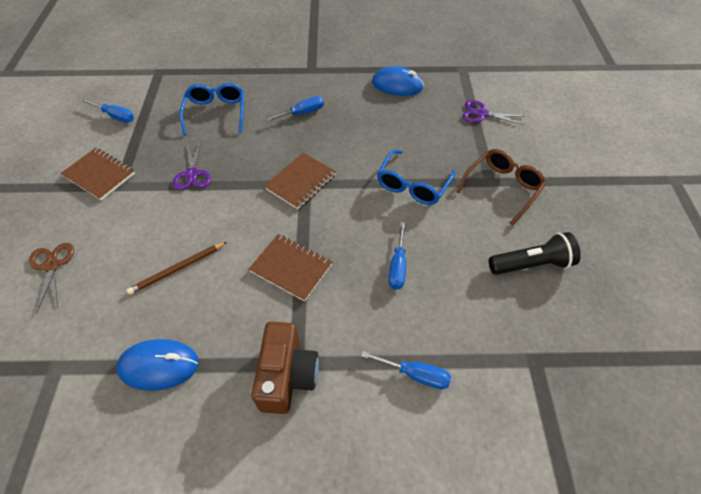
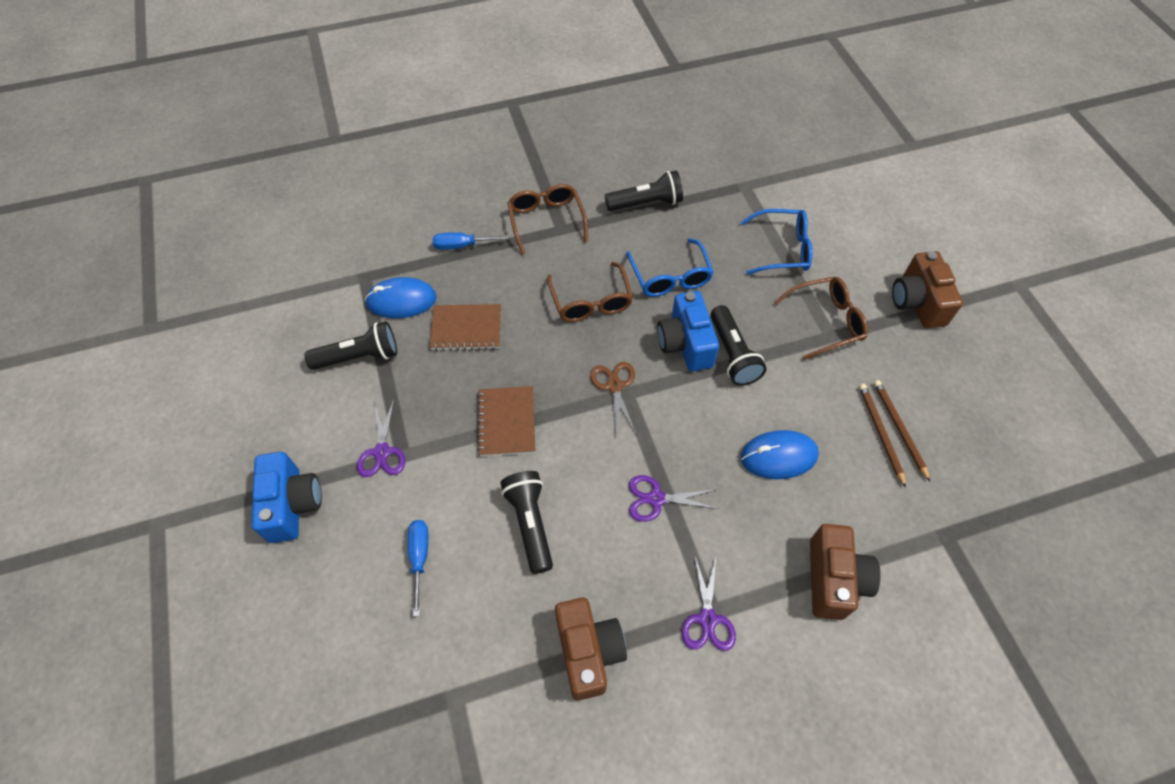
black flashlight: [489,232,581,275] = 1 -> [304,321,397,370] [501,471,553,574] [605,170,683,211] [710,305,767,386] = 4
blue camera: none = 0 -> [251,452,322,543] [657,291,719,371] = 2
blue screwdriver: [82,99,134,123] [265,96,324,121] [361,351,451,389] [388,222,406,290] = 4 -> [408,520,428,617] [433,232,508,250] = 2
brown camera: [252,321,319,414] = 1 -> [555,598,627,701] [810,524,881,620] [892,251,963,328] = 3
brown glasses: [457,149,546,225] = 1 -> [508,184,588,255] [547,262,633,322] [774,277,868,360] = 3
brown notebook: [61,148,135,200] [249,234,332,302] [264,152,336,209] = 3 -> [430,304,501,351] [477,386,536,456] = 2
brown pencil: [127,242,227,295] = 1 -> [859,384,906,488] [874,380,930,481] = 2
purple scissors: [173,142,211,190] [462,100,525,125] = 2 -> [357,400,405,477] [629,475,719,522] [682,554,736,651] = 3

